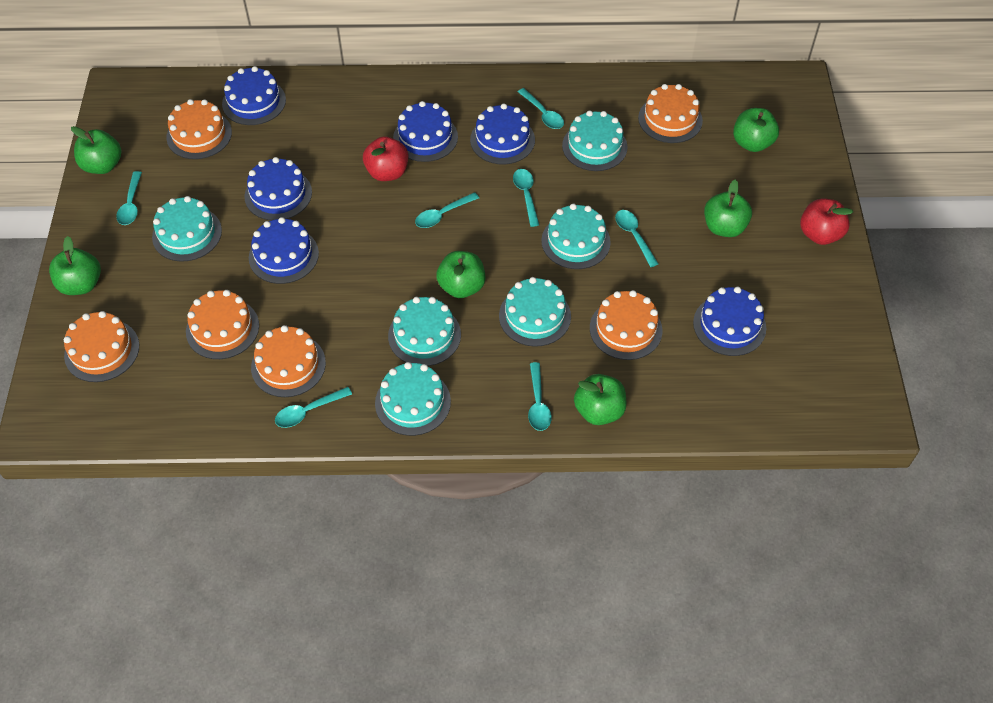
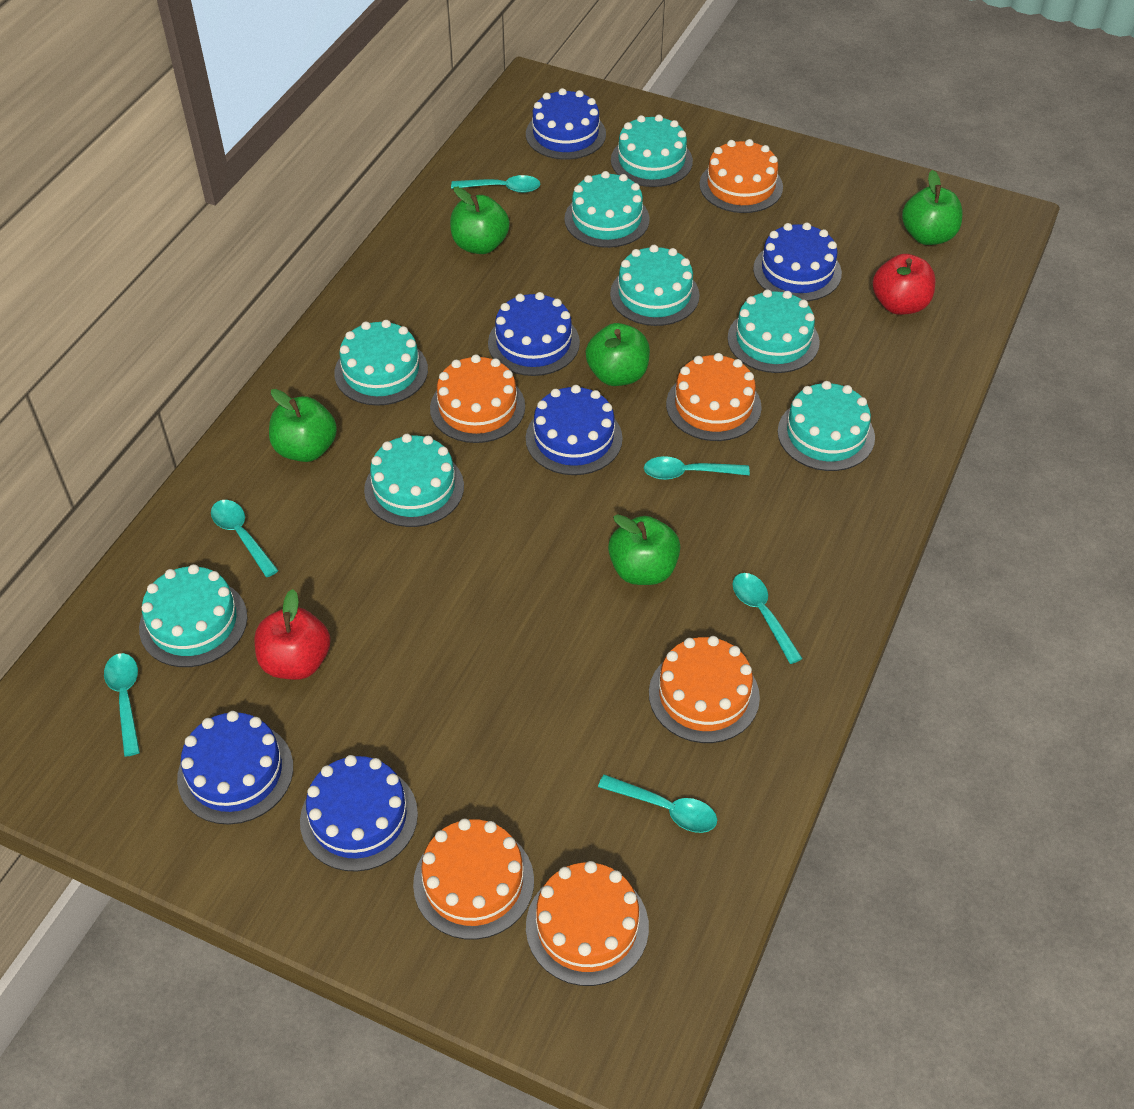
green apple: [49,236,101,295] [71,126,122,174] [436,251,485,298] [574,374,626,425] [704,179,752,237] [733,108,779,152] = 6 -> [269,389,337,462] [450,187,510,254] [586,323,650,386] [608,514,680,585] [902,170,963,245] = 5
turquoise cake: [152,196,222,262] [375,362,451,436] [388,297,461,366] [499,277,571,347] [541,204,611,269] [562,110,627,171] = 6 -> [139,564,247,667] [334,320,428,406] [364,434,464,527] [564,171,650,248] [610,245,699,326] [611,115,693,187] [727,289,820,373] [778,381,875,471] = 8
turquoise spoon: [116,171,142,225] [275,387,352,428] [415,192,479,228] [513,169,539,227] [518,88,564,129] [528,362,552,431] [615,210,659,267] = 7 -> [104,653,140,757] [211,500,279,577] [451,175,540,193] [598,774,717,833] [644,456,750,480] [733,573,803,664] = 6

